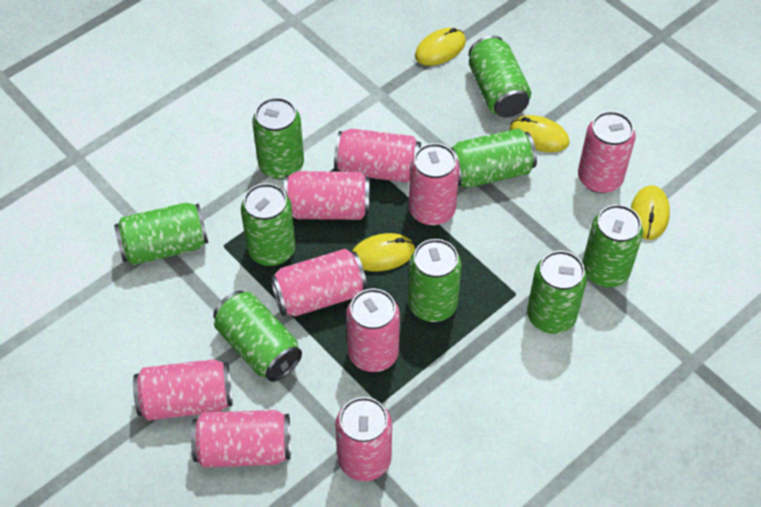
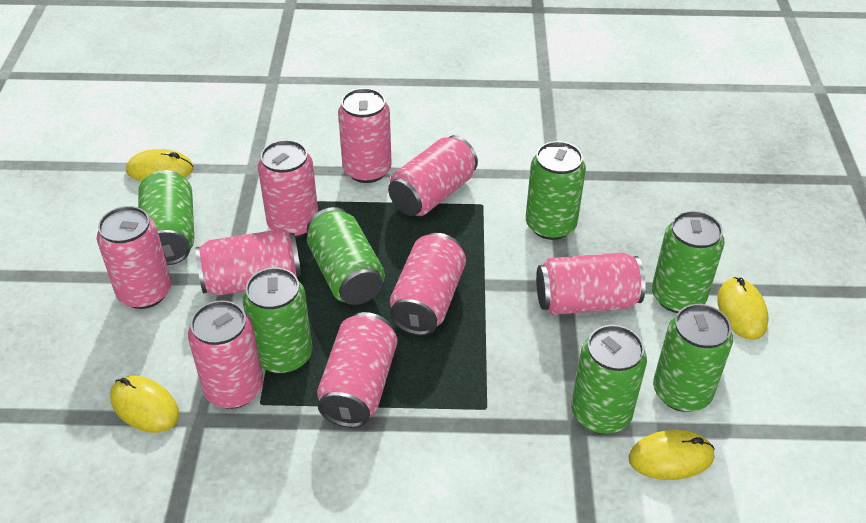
green can: [114,202,208,265] [213,291,302,382] [241,183,295,266] [252,98,304,179] [408,239,462,322] [450,129,537,188] [469,35,531,118] [527,251,587,334] [582,205,643,287] = 9 -> [138,170,194,265] [242,268,312,374] [306,207,385,305] [526,141,586,240] [571,325,647,434] [652,211,725,313] [653,304,733,412] = 7

